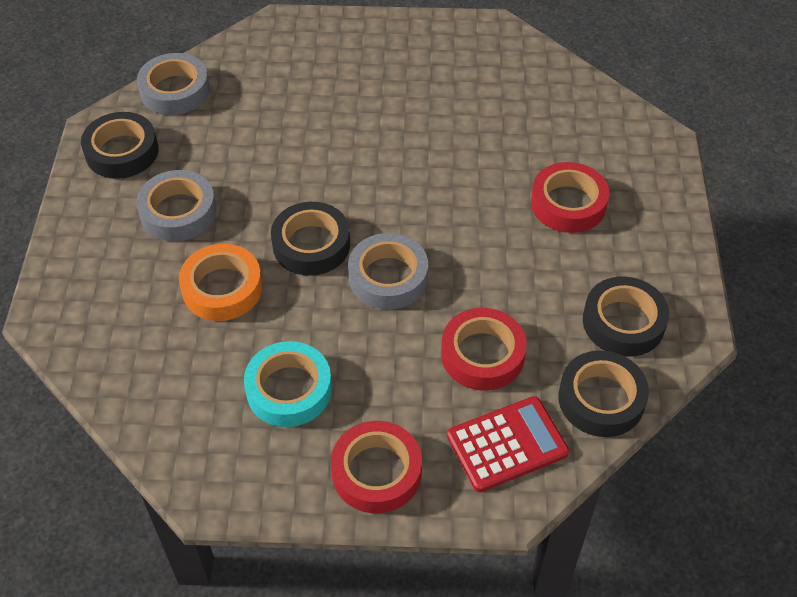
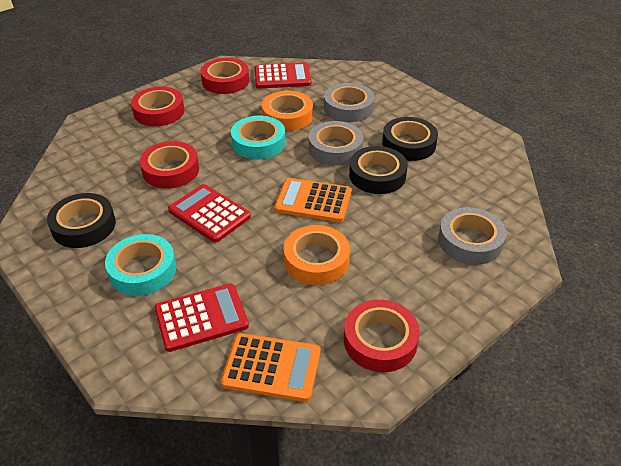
black tape: [81,112,159,179] [271,202,350,276] [558,350,649,437] [583,276,669,357] = 4 -> [47,193,116,248] [349,146,408,194] [382,117,438,161] = 3
orange calculator: none = 0 -> [221,333,321,402] [274,178,352,222] = 2
orange tape: [179,244,262,321] = 1 -> [262,91,313,131] [284,225,350,285] = 2
red calculator: [447,396,569,492] = 1 -> [154,283,249,352] [168,184,251,242] [255,62,311,89] = 3
red tape: [331,421,422,513] [441,308,527,390] [531,162,609,233] = 3 -> [131,86,185,126] [140,141,199,189] [201,58,249,94] [344,300,420,372] = 4
turquoise tape: [244,341,332,427] = 1 -> [105,234,176,296] [231,116,285,159] = 2

